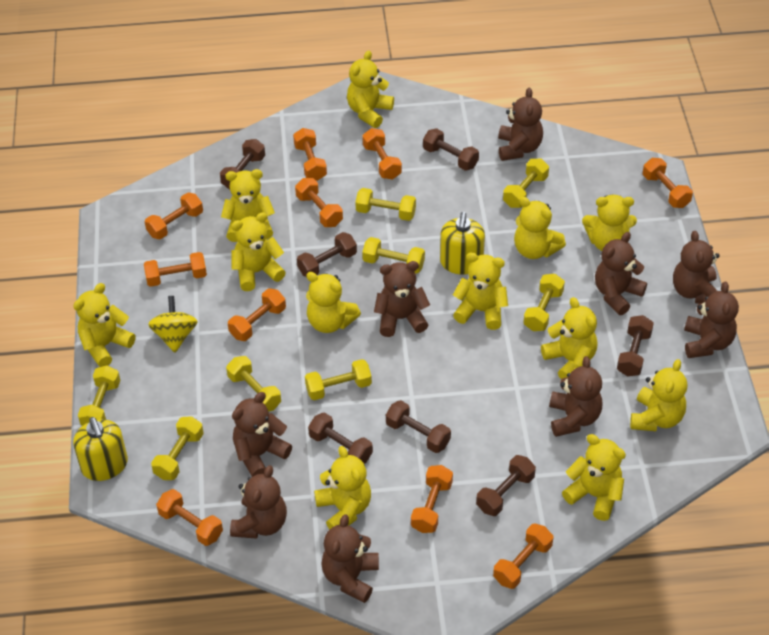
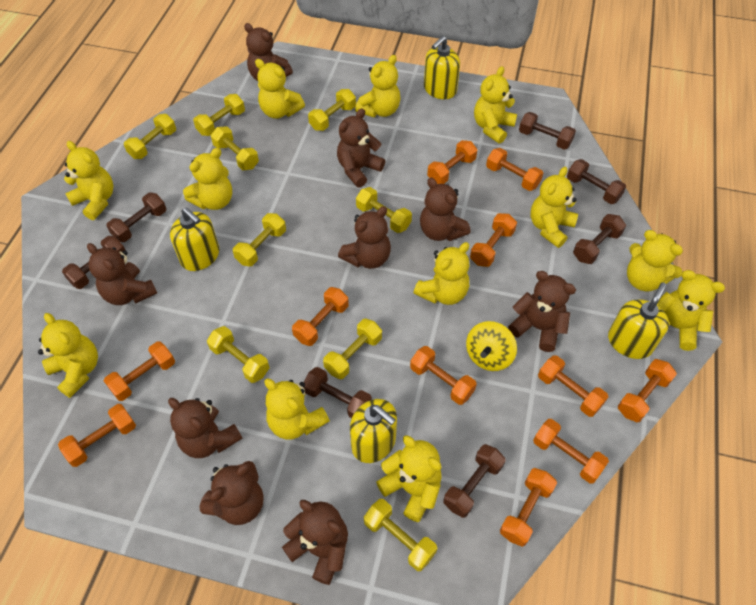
orange dumbbell: [144,252,207,287] [145,192,203,240] [156,489,223,546] [228,288,286,341] [293,128,327,181] [295,178,343,227] [362,128,402,179] [411,465,453,533] [493,523,553,589] [643,158,693,208] = 10 -> [58,404,136,467] [104,341,175,401] [292,287,349,346] [410,346,477,405] [427,140,478,184] [470,213,517,267] [486,148,543,191] [500,468,557,547] [533,419,609,483] [538,355,608,417] [618,359,677,422] = 11
yellow dumbbell: [78,365,121,426] [151,417,204,480] [226,356,281,412] [305,359,372,400] [355,188,416,221] [362,237,425,274] [503,159,549,208] [523,274,565,331] = 8 -> [124,114,176,159] [193,94,245,136] [207,326,269,383] [211,126,259,170] [233,213,286,267] [308,89,356,131] [323,319,382,379] [356,187,412,233] [364,499,438,571] = 9
yellow soap dispenser: [73,417,128,481] [440,212,485,275] = 2 -> [170,208,219,271] [350,399,397,463] [424,36,460,99] [608,282,669,359] = 4

